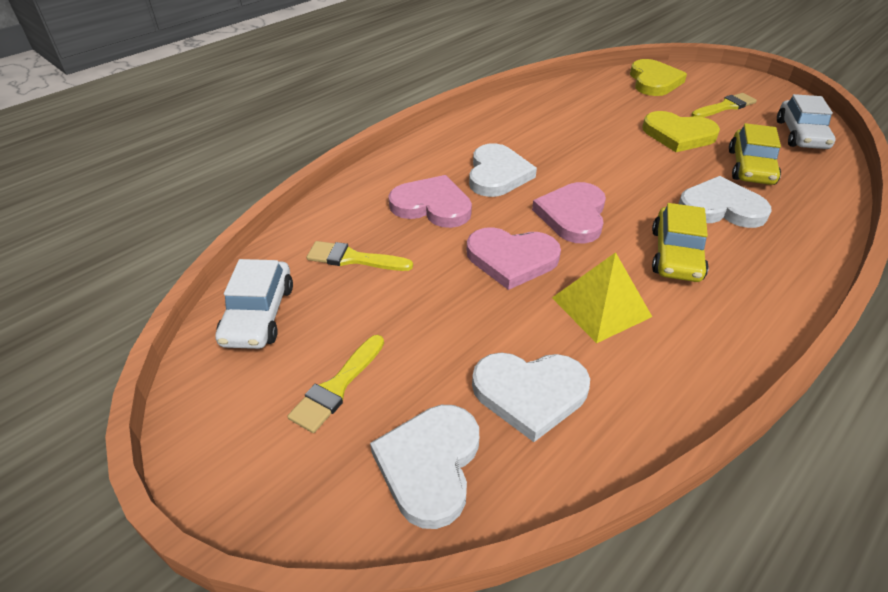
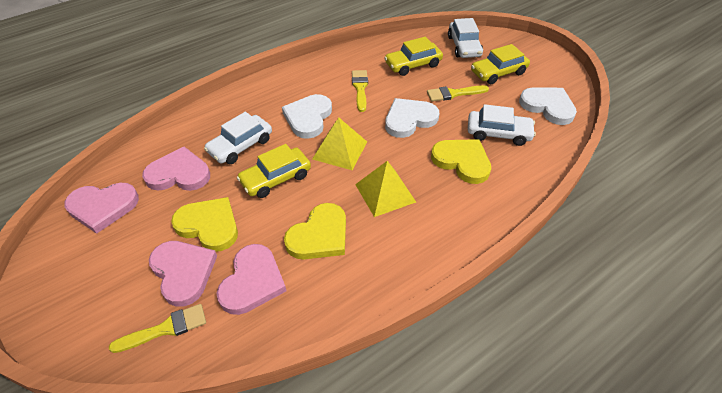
pink heart: [388,175,472,228] [467,227,561,290] [532,182,606,244] = 3 -> [64,183,139,234] [142,147,210,191] [149,241,217,307] [217,244,286,315] = 4
white car: [216,259,293,349] [777,94,836,149] = 2 -> [204,112,272,164] [448,18,483,58] [468,104,536,146] = 3
white heart: [370,405,479,529] [469,143,537,197] [472,352,590,442] [679,176,771,228] = 4 -> [282,94,332,139] [385,98,439,138] [519,87,577,125] = 3
yellow car: [652,203,709,282] [729,123,781,185] = 2 -> [237,144,311,198] [384,37,443,76] [471,44,530,84] = 3
yellow heart: [630,59,687,96] [642,111,720,152] = 2 -> [171,197,238,252] [284,203,346,259] [431,139,491,184] = 3
yellow pyramid: [552,252,652,343] = 1 -> [312,118,367,170] [355,161,416,217] = 2

